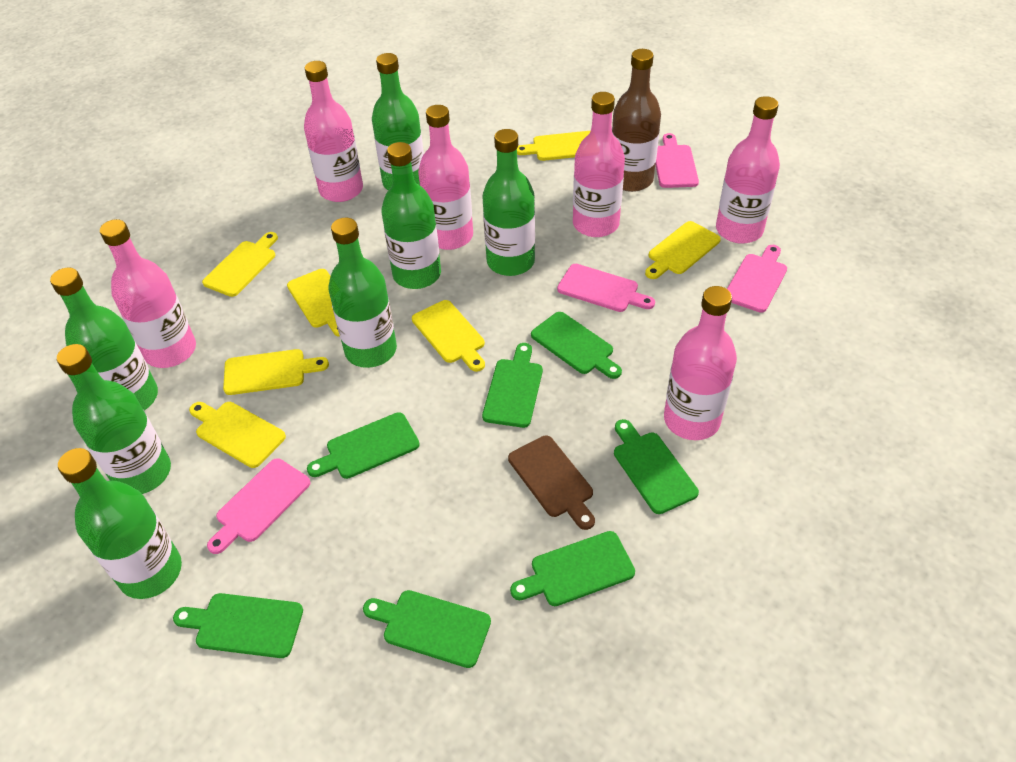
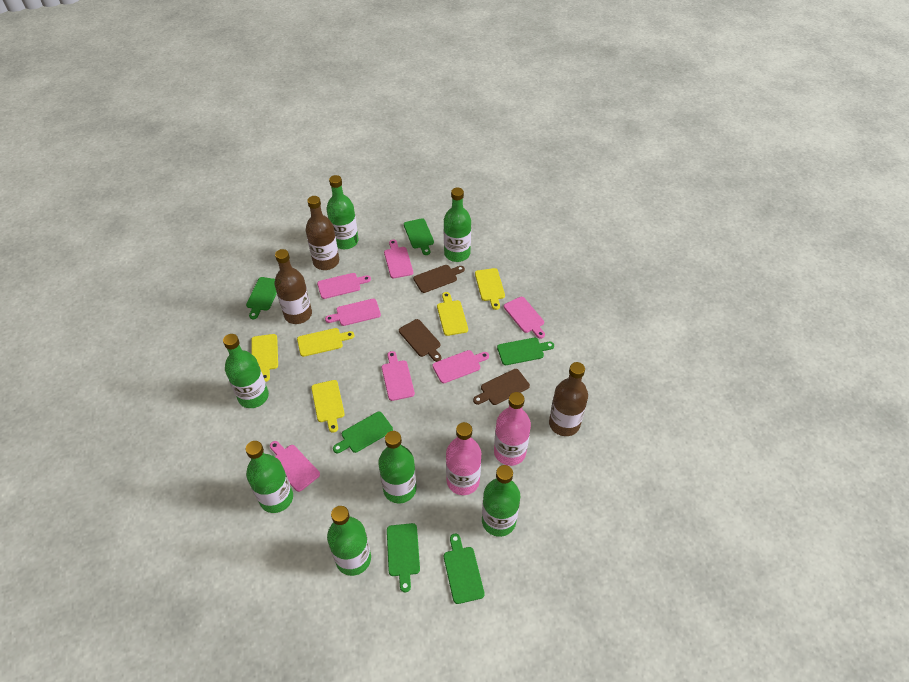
brown bottle: [612,49,661,192] = 1 -> [274,249,312,324] [306,196,339,270] [549,362,588,436] = 3
brown cutting board: [508,435,595,530] = 1 -> [399,319,441,362] [413,265,465,293] [473,369,530,405] = 3
green cutting board: [173,593,303,658] [307,412,420,479] [363,590,491,668] [482,343,543,428] [510,531,635,606] [531,312,622,379] [614,419,699,514] = 7 -> [246,277,277,319] [333,412,393,453] [387,523,420,592] [404,218,434,255] [444,534,485,604] [497,338,554,365] = 6
pink bottle: [100,219,196,368] [304,61,363,202] [418,105,473,250] [573,92,625,237] [664,286,737,440] [716,96,780,244] = 6 -> [446,422,481,495] [494,392,531,466] = 2
pink cutting board: [207,458,311,554] [557,264,655,312] [655,133,699,188] [727,245,787,313] = 4 -> [270,441,320,492] [317,273,371,299] [325,299,381,326] [382,351,415,401] [384,240,413,278] [432,350,489,383] [504,297,545,339] = 7
yellow cutting board: [189,402,286,468] [202,232,278,297] [223,349,329,395] [287,269,340,337] [412,300,485,372] [517,131,591,161] [645,221,721,279] = 7 -> [251,334,278,382] [297,328,354,357] [311,380,345,433] [437,292,468,336] [475,268,505,310] = 5

